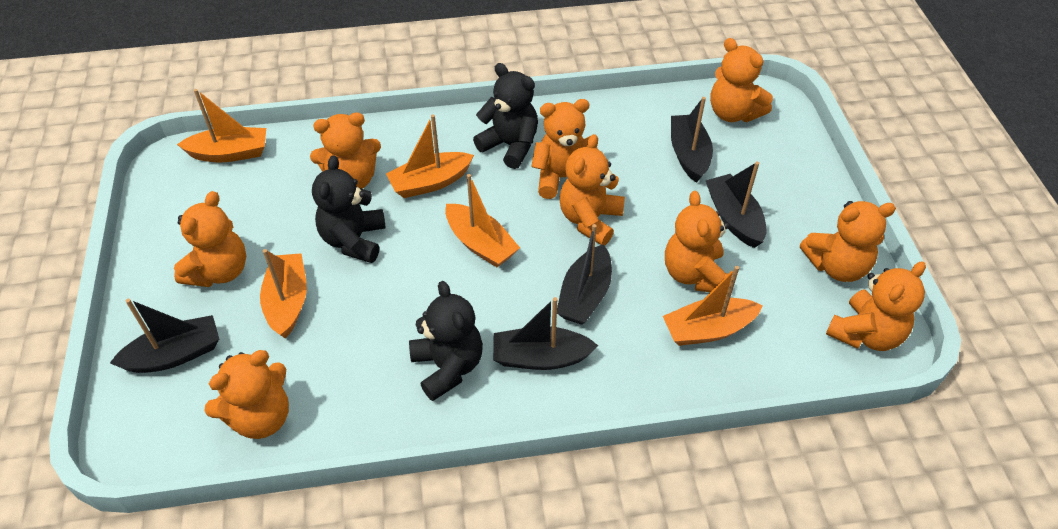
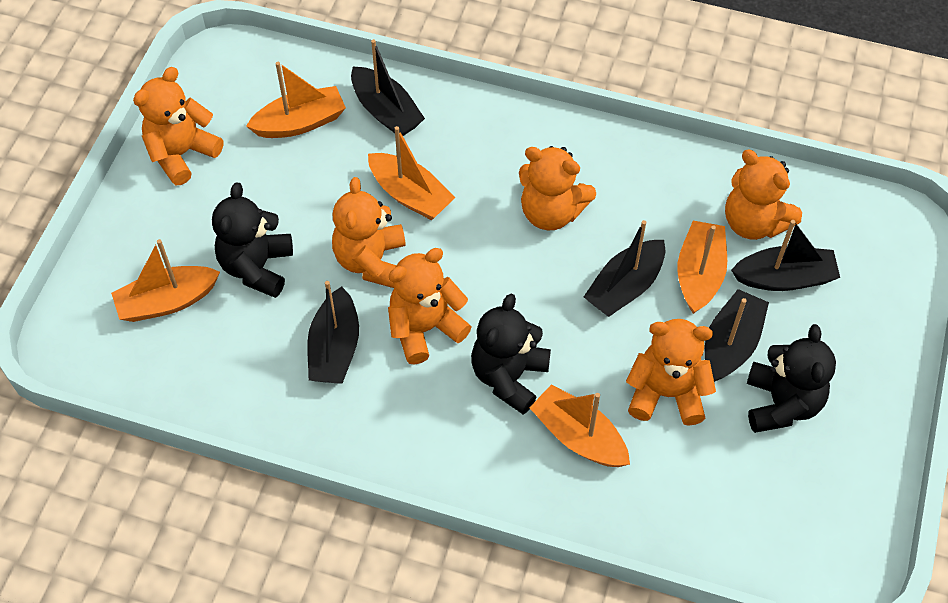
orange teddy bear: [174,191,246,287] [205,350,289,439] [310,112,381,189] [531,99,598,199] [560,134,625,245] [665,191,730,292] [710,38,773,122] [800,201,896,282] [826,261,926,351] = 9 -> [133,67,223,185] [332,177,406,288] [388,248,471,364] [519,146,596,230] [626,319,716,426] [725,149,802,240] = 6

